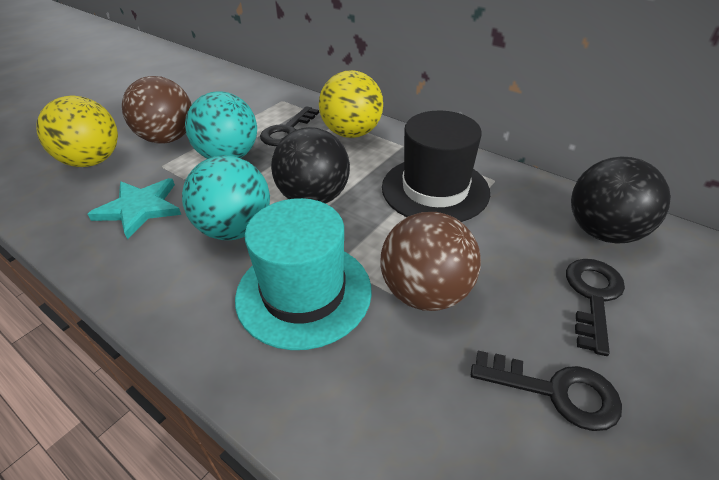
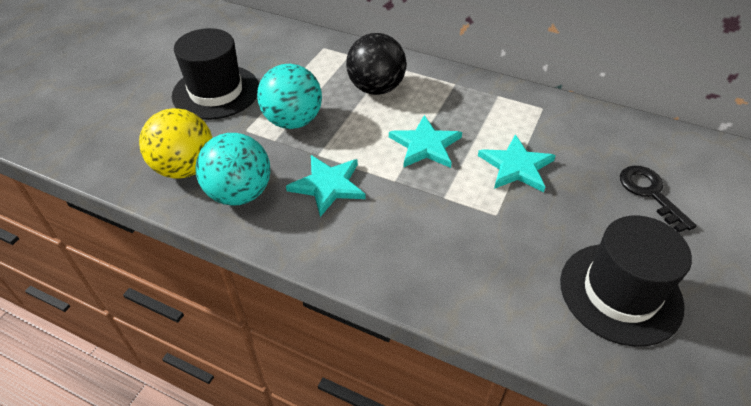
black ball: [271,127,350,204] [571,156,671,244] = 2 -> [346,33,407,95] = 1
black hat: [382,111,490,222] = 1 -> [172,28,259,120] [560,215,692,347] = 2
black key: [260,106,319,146] [471,351,622,431] [566,259,625,356] = 3 -> [620,166,697,233] = 1
brown ball: [122,76,192,144] [381,212,481,311] = 2 -> none = 0
turquoise hat: [235,198,372,350] = 1 -> none = 0
turquoise star: [88,178,181,239] = 1 -> [286,155,366,217] [389,115,462,168] [478,135,556,192] = 3
yellow ball: [36,96,118,167] [319,70,383,138] = 2 -> [139,108,212,179] = 1

